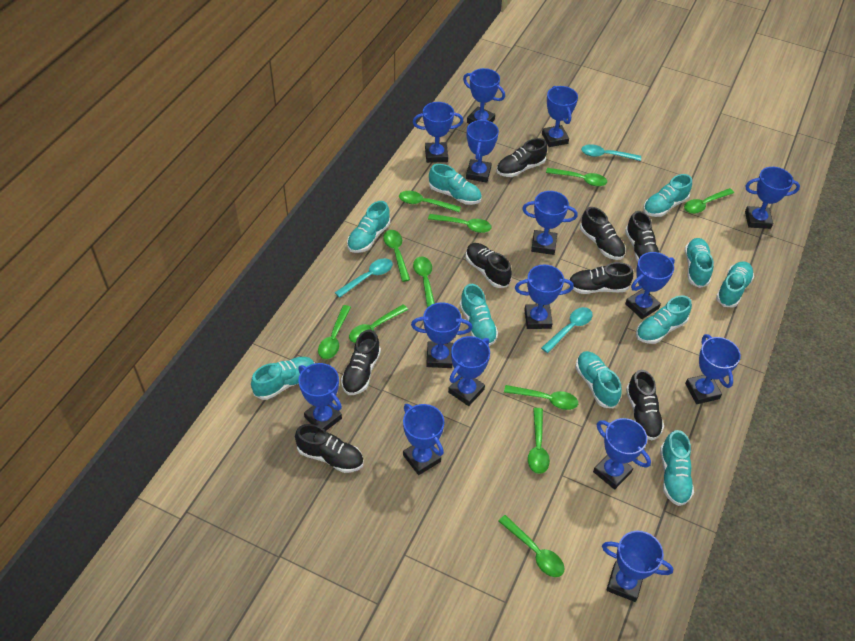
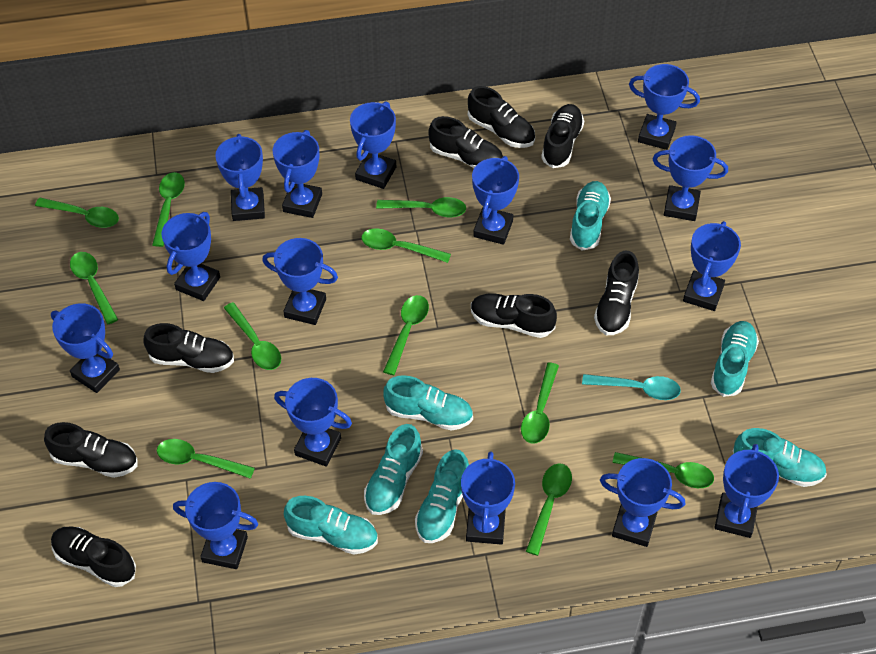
turquoise shoe: [251,357,315,400] [347,201,390,253] [429,164,482,205] [460,284,498,346] [575,351,622,408] [636,295,692,344] [643,174,692,217] [660,430,694,506] [685,238,714,288] [716,261,754,308] = 10 -> [284,496,378,555] [364,424,423,515] [383,375,473,431] [415,449,469,543] [570,181,611,251] [711,321,759,397] [733,428,827,487] = 7
turquoise spoon: [335,258,393,298] [541,307,593,353] [581,144,641,161] = 3 -> [582,374,681,400] = 1

